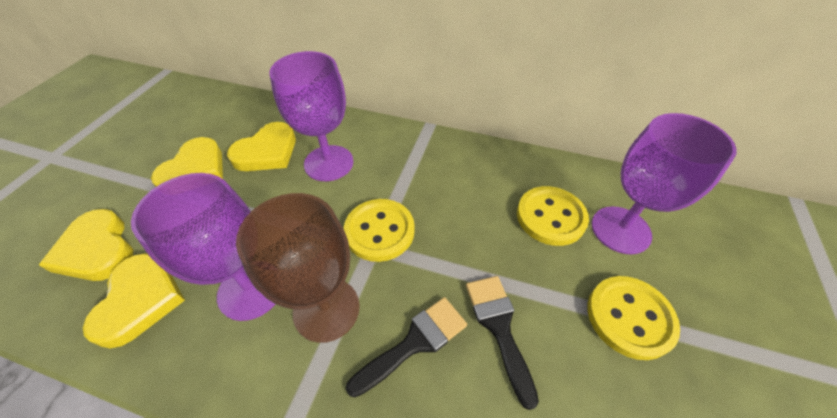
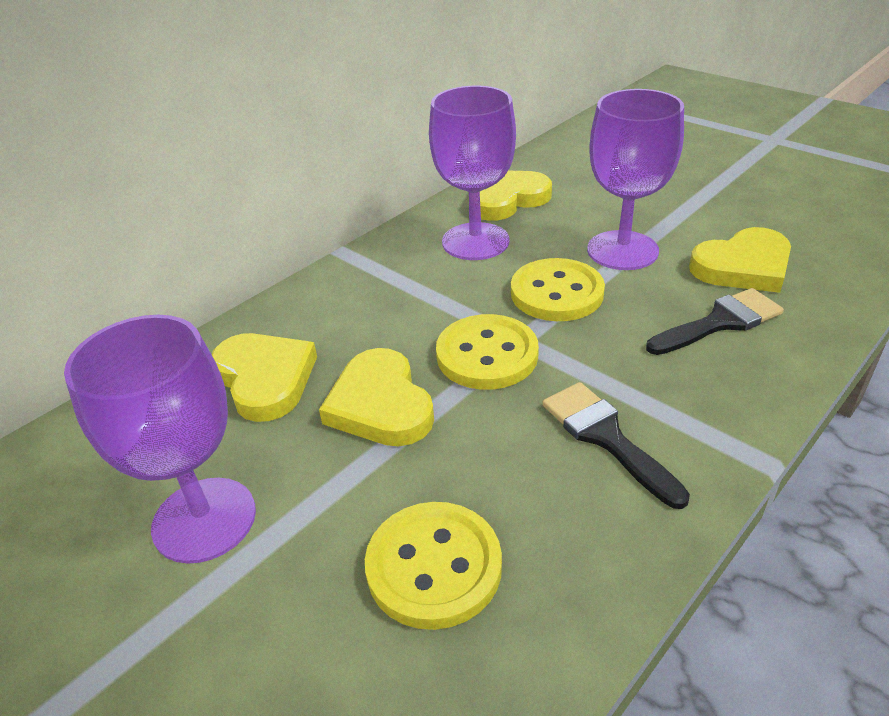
brown goblet: [236,193,360,343] = 1 -> none = 0

